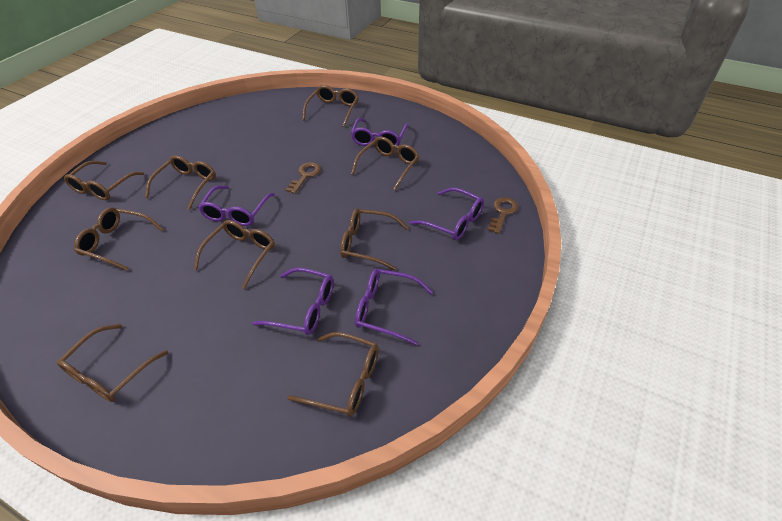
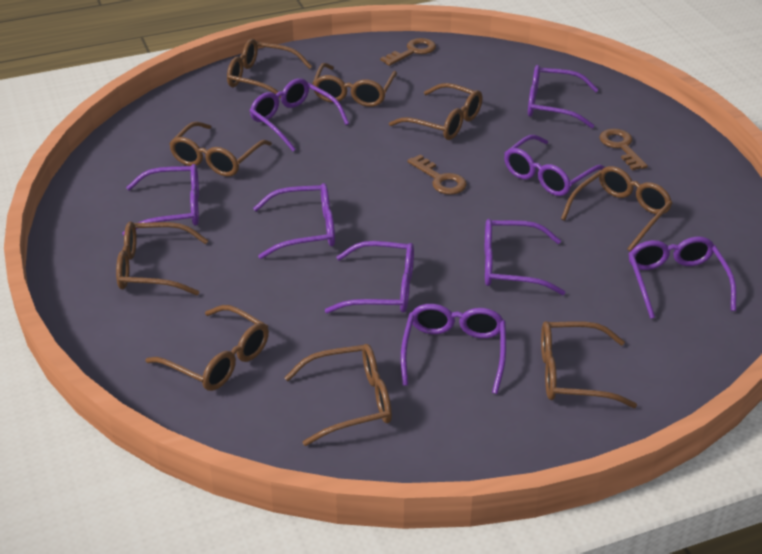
brown key: [285,162,321,194] [488,197,518,234] = 2 -> [380,38,436,66] [407,155,467,195] [599,129,648,170] = 3
purple glasses: [198,186,275,226] [252,267,334,335] [351,118,408,146] [355,269,433,346] [410,188,484,240] = 5 -> [122,164,199,236] [250,78,349,152] [253,183,335,259] [325,241,414,313] [401,304,506,394] [485,219,566,295] [504,135,605,196] [528,65,599,128] [629,236,736,319] = 9

